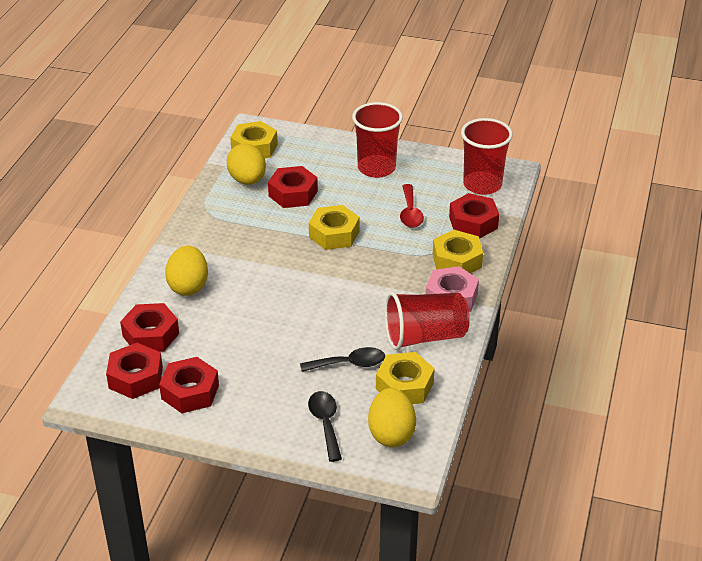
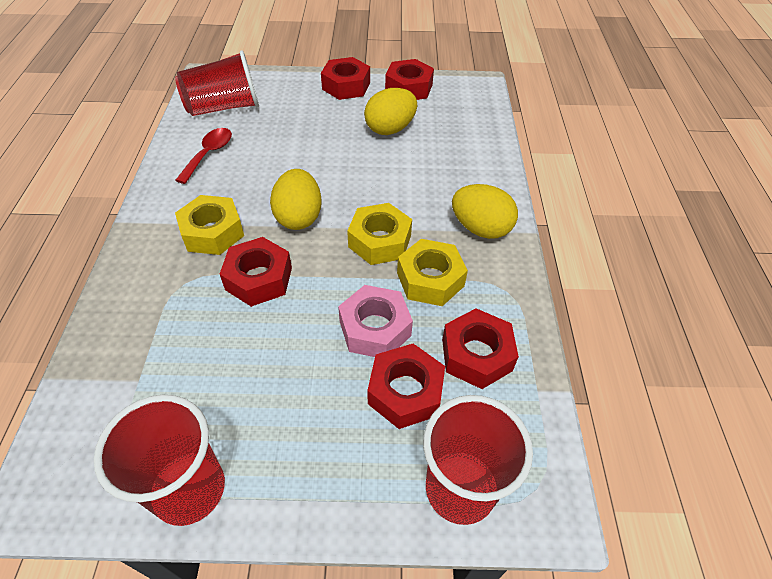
black spoon: [300,347,385,372] [308,391,342,462] = 2 -> none = 0
yellow nut: [230,121,278,158] [309,205,360,250] [376,352,435,404] [433,230,483,273] = 4 -> [175,195,244,255] [347,203,412,265] [397,239,468,306] = 3

